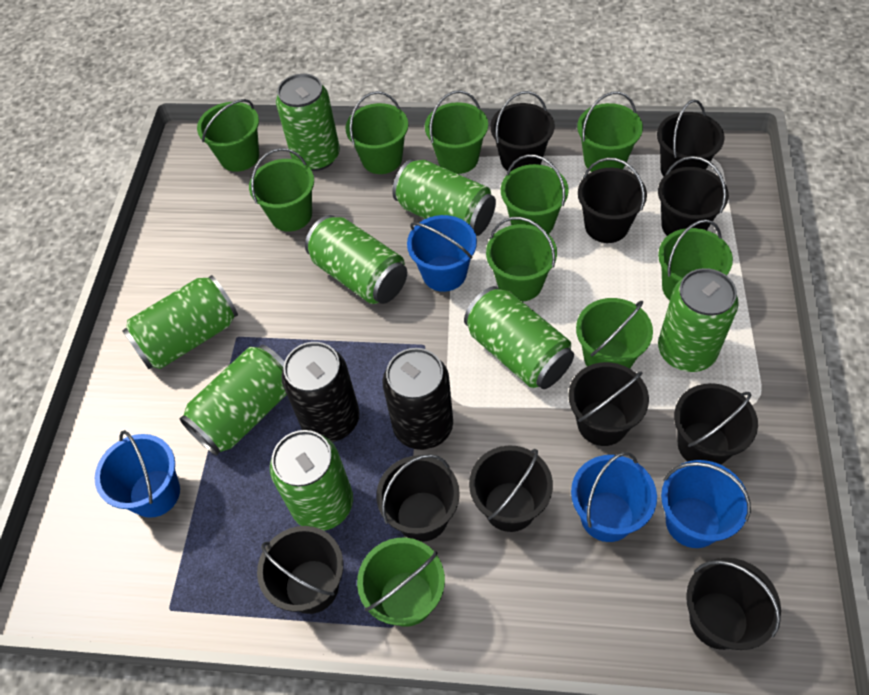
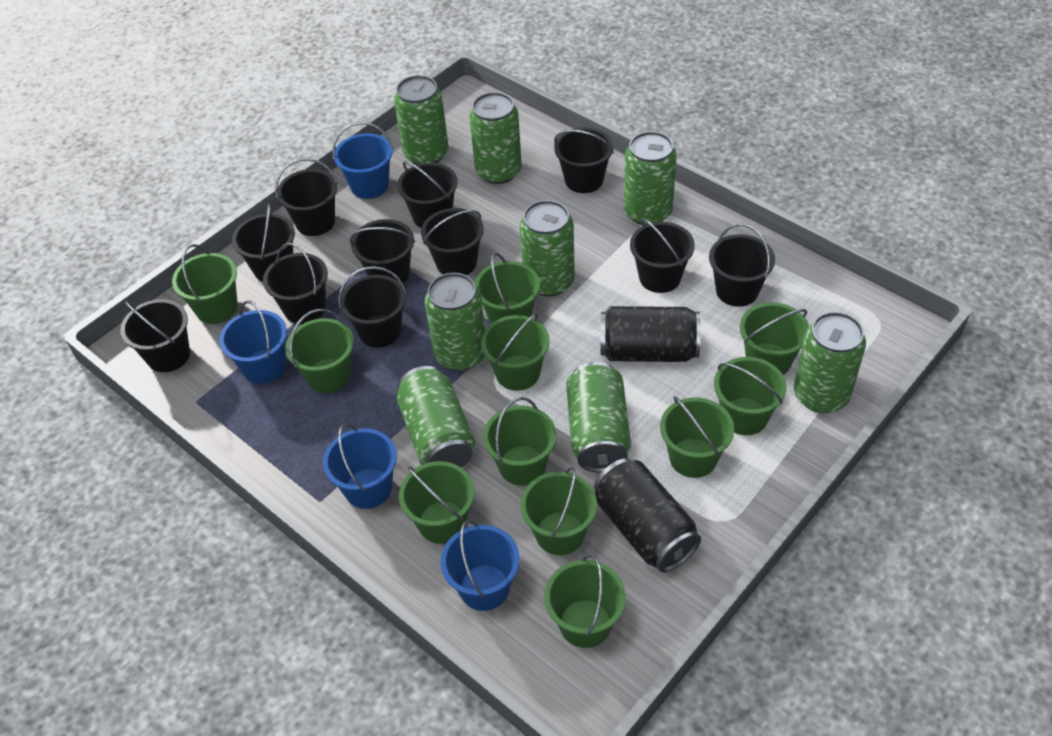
black bucket: [257,526,343,614] [376,454,460,542] [469,445,553,532] [490,91,555,172] [568,362,649,446] [578,157,647,243] [657,100,725,177] [658,156,729,236] [674,383,758,465] [686,558,781,650] = 10 -> [120,299,190,372] [232,203,295,282] [263,243,328,324] [275,158,338,236] [338,266,406,347] [350,219,415,283] [397,161,458,228] [421,208,484,275] [554,127,614,193] [630,218,695,293] [709,223,775,307] = 11
green bucket: [197,99,259,172] [249,148,314,232] [345,91,408,174] [357,538,445,627] [425,90,488,174] [486,217,557,302] [501,154,569,234] [576,298,653,369] [577,92,643,172] [658,219,733,300] = 10 -> [172,244,238,324] [285,309,354,393] [399,461,474,544] [475,253,540,324] [481,313,550,391] [483,397,556,486] [520,466,597,555] [544,554,626,648] [660,396,734,478] [714,357,787,435] [740,302,809,375] = 11

